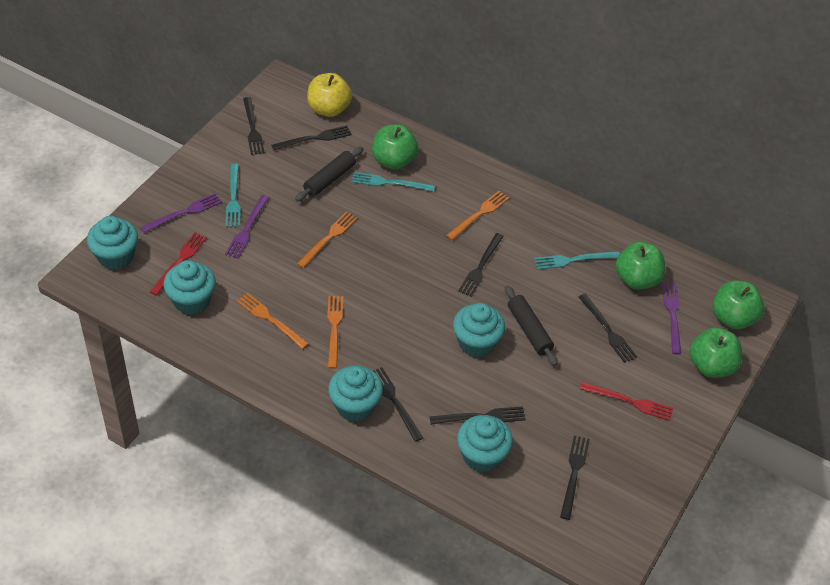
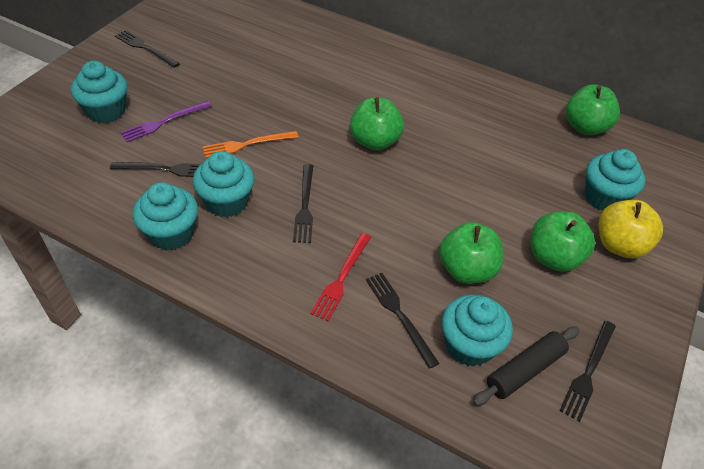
black fork: [243,97,265,155] [271,125,352,150] [373,367,423,442] [430,406,526,425] [458,233,504,297] [560,435,590,520] [579,294,637,363] = 7 -> [110,162,201,177] [115,30,180,68] [293,164,313,243] [366,273,440,369] [559,321,616,422] = 5
black rolling pin: [295,147,363,202] [505,286,558,366] = 2 -> [473,326,579,406] = 1
orange fork: [237,293,309,349] [297,211,358,268] [327,296,343,369] [446,191,509,240] = 4 -> [202,131,299,158] = 1
purple fork: [140,193,222,233] [225,195,269,259] [662,284,681,354] = 3 -> [120,101,211,142] = 1
red fork: [150,232,207,296] [580,382,673,421] = 2 -> [311,233,371,321] = 1
turquoise fork: [225,164,241,227] [352,172,435,191] [534,251,620,270] = 3 -> none = 0

